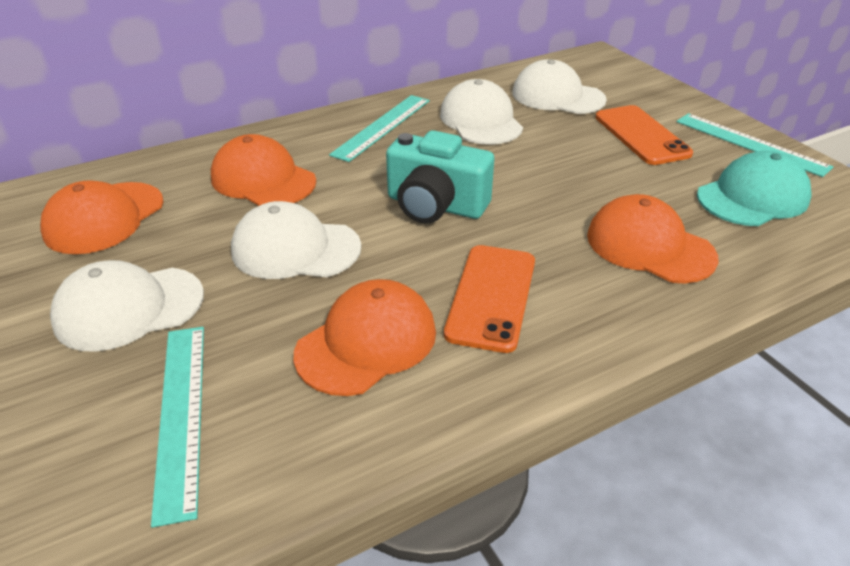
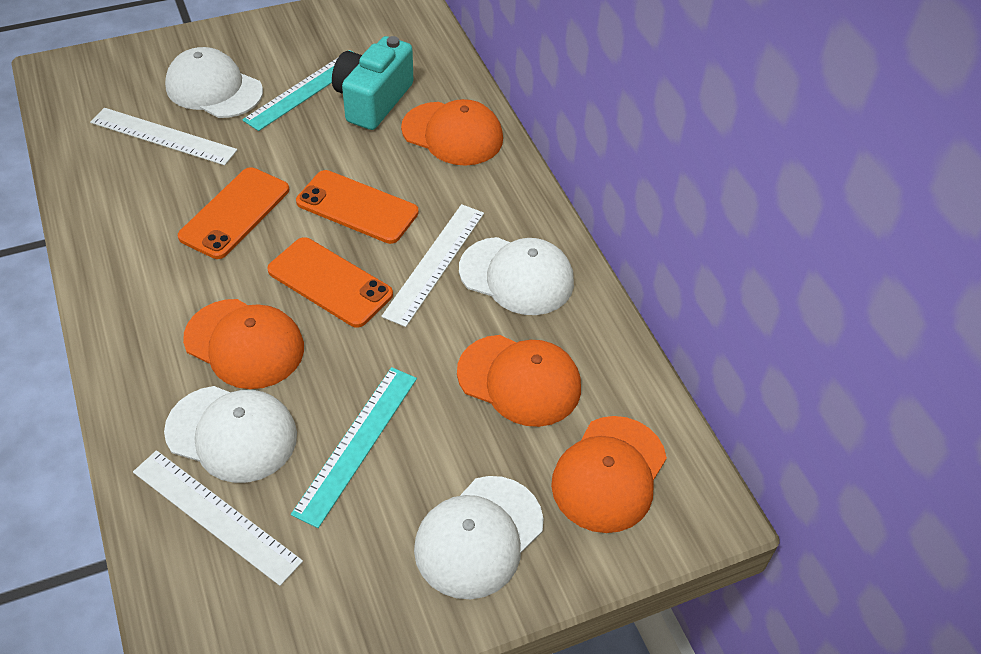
orange phone: [444,245,535,353] [596,105,693,165] = 2 -> [178,167,289,259] [267,237,393,328] [296,170,419,244] = 3
turquoise cap: [697,151,812,226] = 1 -> none = 0
turquoise ruler: [151,327,204,528] [329,95,430,162] [676,113,833,177] = 3 -> [242,50,353,131] [291,367,417,528] = 2
white ruler: none = 0 -> [90,108,237,165] [133,450,303,586] [381,204,484,327] = 3

